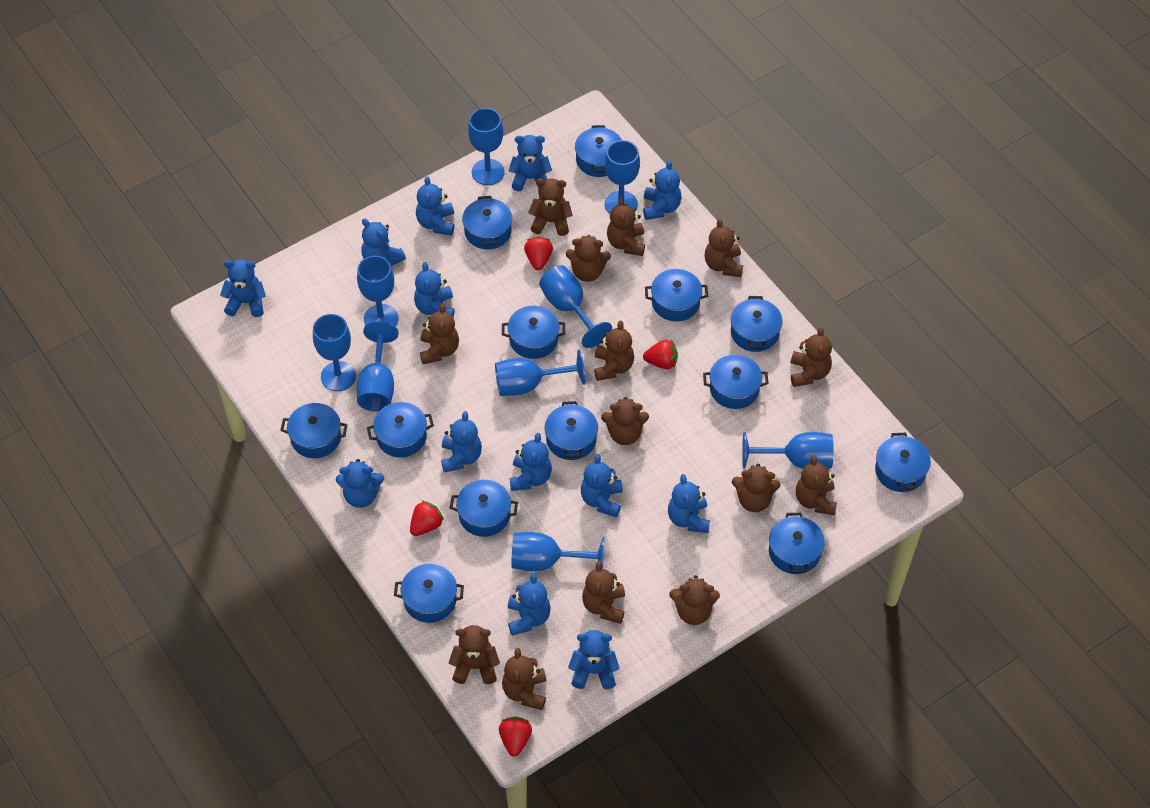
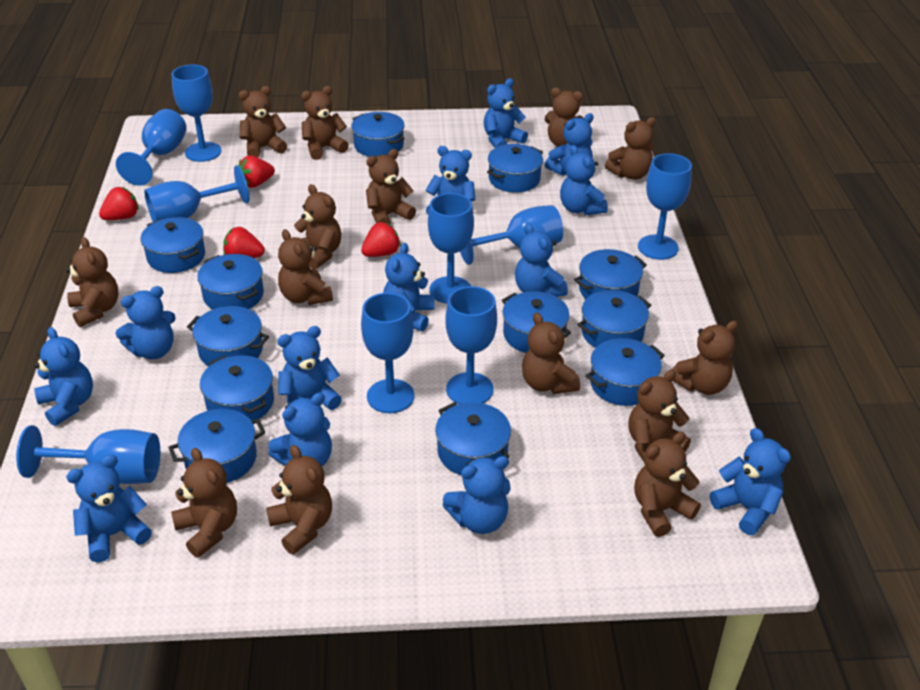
blue pot: [280,403,348,458] [367,402,434,458] [394,564,464,623] [450,480,518,537] [462,196,512,249] [502,305,565,359] [545,401,598,460] [575,125,622,177] [645,269,708,321] [703,354,769,409] [731,296,782,352] [769,513,825,574] [875,433,931,492] = 13 -> [141,217,205,273] [168,409,265,483] [187,306,269,367] [197,254,264,310] [200,355,274,421] [351,112,405,157] [435,402,511,475] [487,144,543,193] [502,291,571,353] [574,249,647,299] [577,290,651,348] [586,338,665,406] = 12

